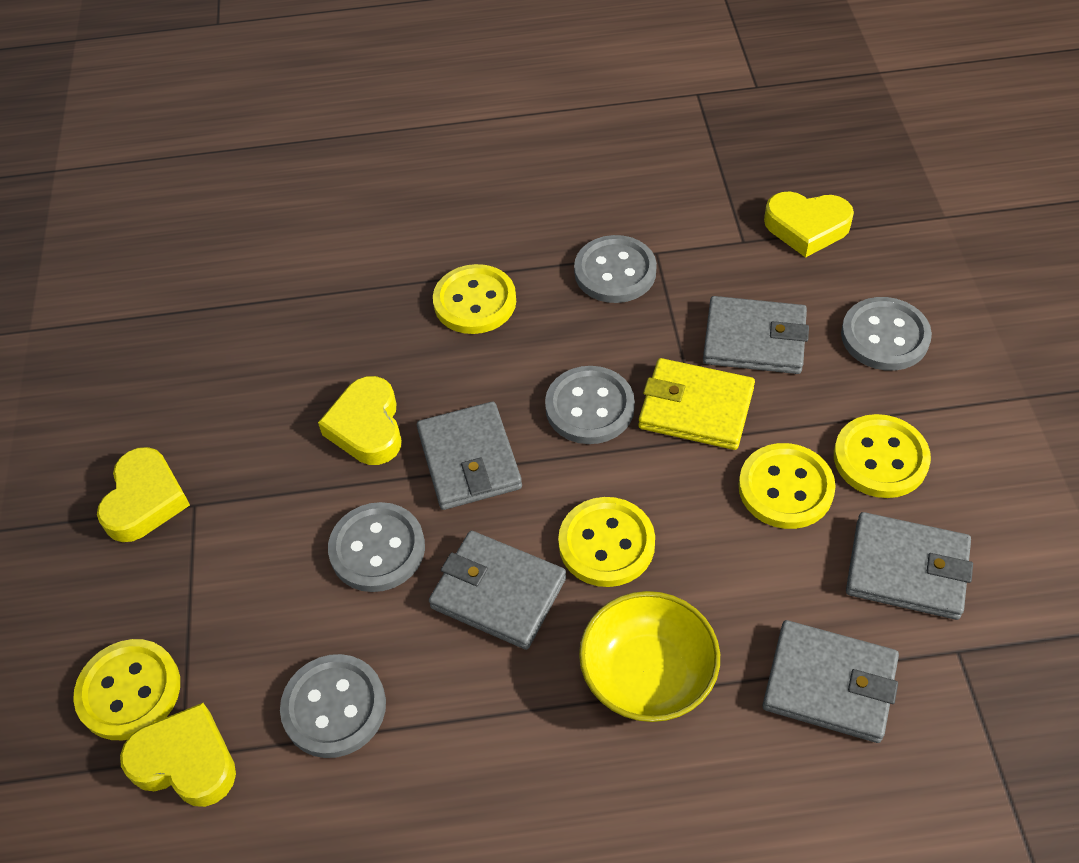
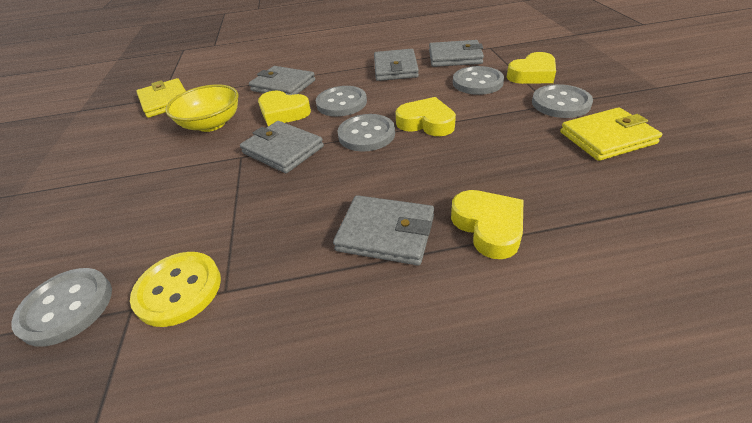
yellow button: [73,639,180,740] [433,264,516,334] [558,497,655,587] [739,443,836,529] [834,414,931,498] = 5 -> [130,252,221,327] = 1
yellow wallet: [638,358,755,450] = 1 -> [136,78,186,118] [560,107,662,161] = 2

